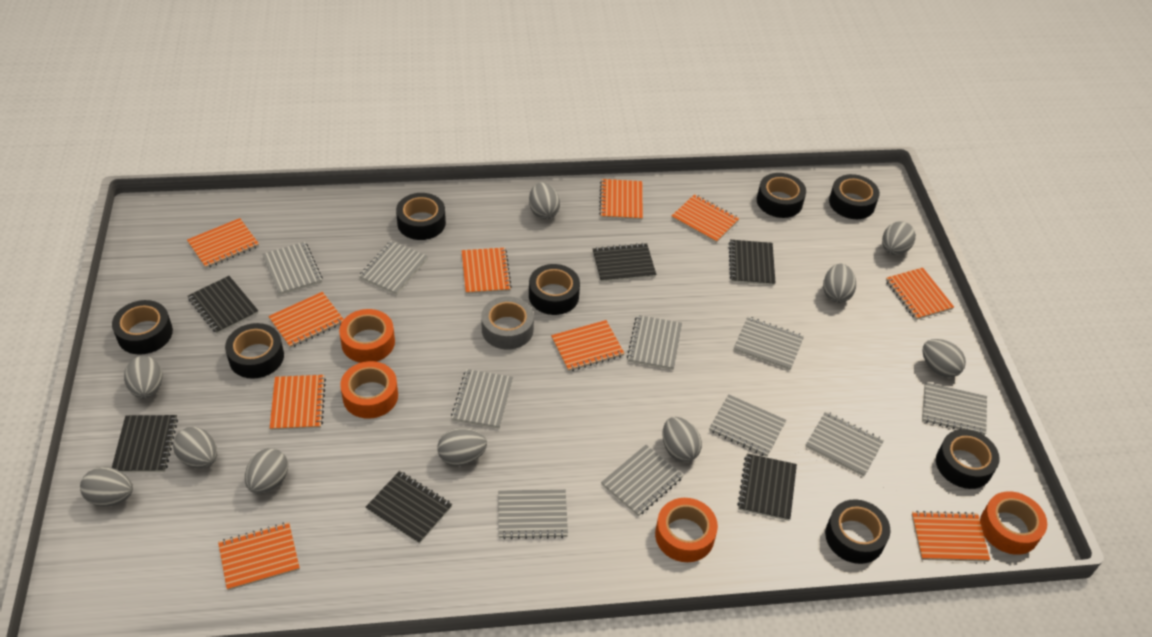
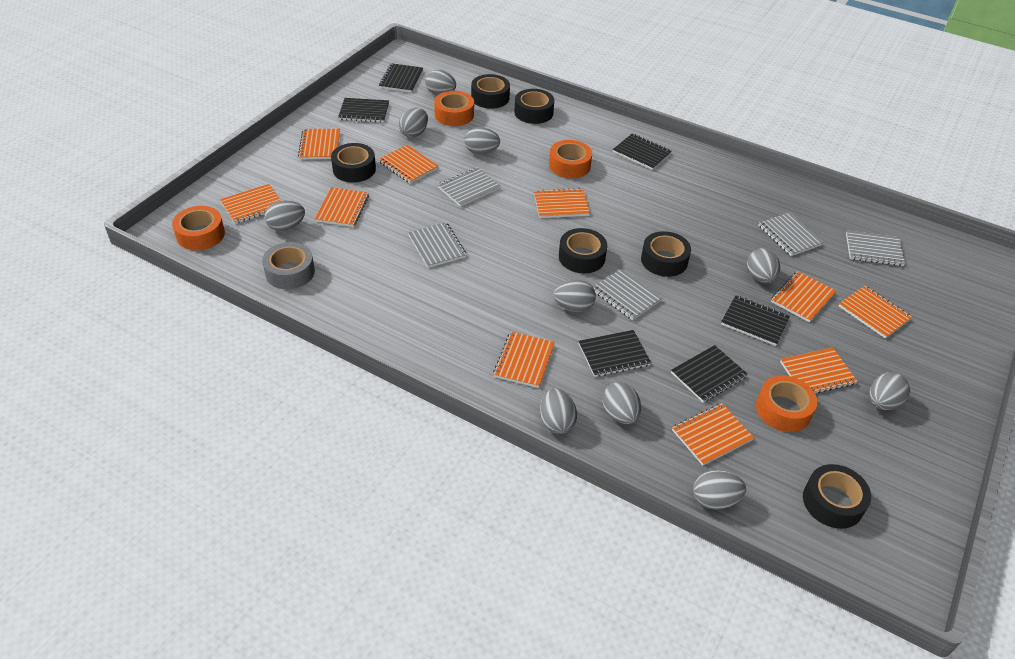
black tape: [112,300,173,355] [225,323,284,379] [396,193,446,240] [529,264,580,315] [757,173,806,218] [825,499,890,564] [829,174,880,219] [936,429,1000,489] = 8 -> [331,143,376,182] [471,74,510,109] [514,89,554,124] [559,228,607,274] [641,231,691,277] [803,464,871,529] = 6
grey notebook: [262,242,323,295] [359,241,428,295] [451,369,513,429] [498,489,568,539] [601,445,683,516] [627,315,682,370] [709,394,786,457] [734,317,804,370] [805,411,884,477] [922,382,987,435] = 10 -> [408,222,467,268] [438,167,500,207] [593,269,662,320] [758,212,823,256] [846,230,905,266] = 5

